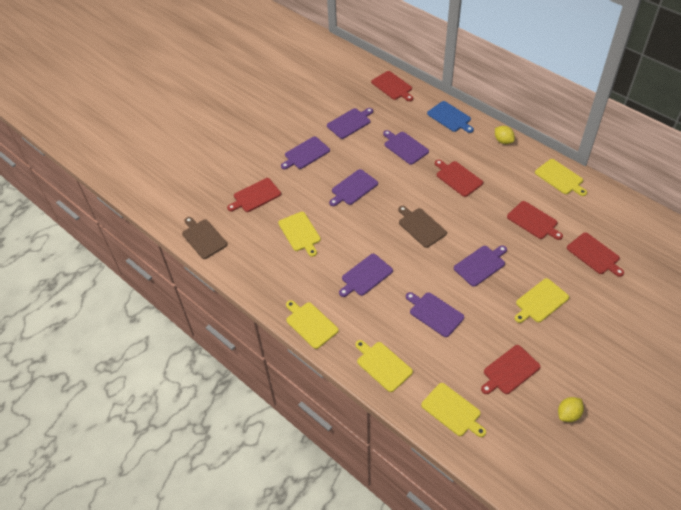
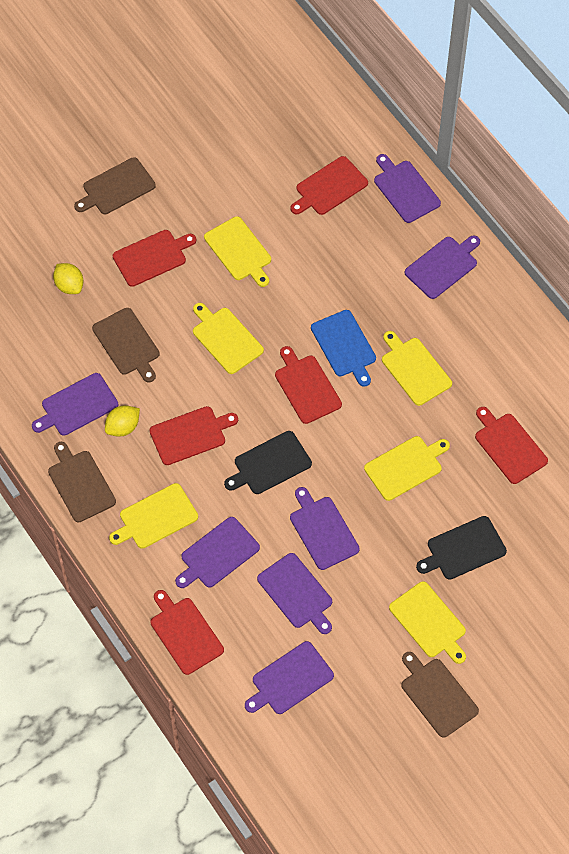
black cutting board: none = 0 -> [224,431,312,494] [416,516,507,580] = 2
brown cutting board: [182,217,227,259] [398,206,447,248] = 2 -> [48,442,116,522] [74,157,156,214] [92,308,160,382] [401,652,479,738] = 4

